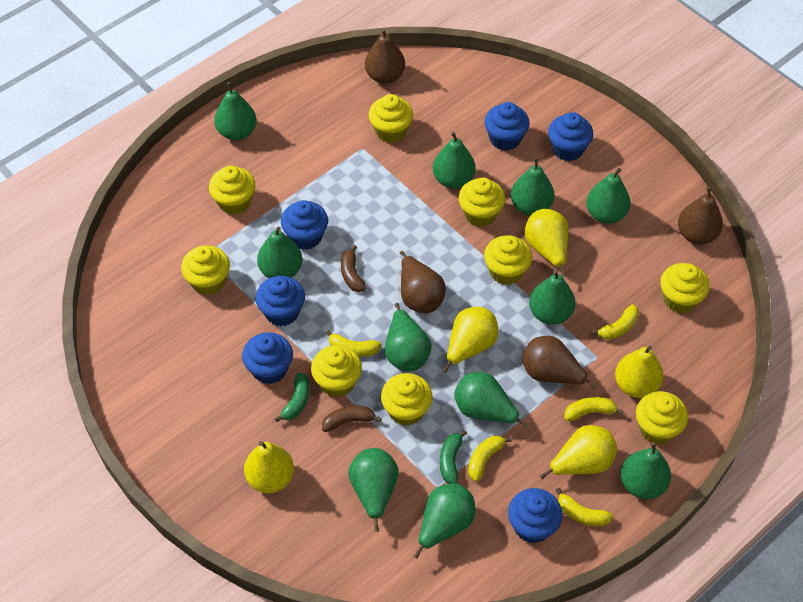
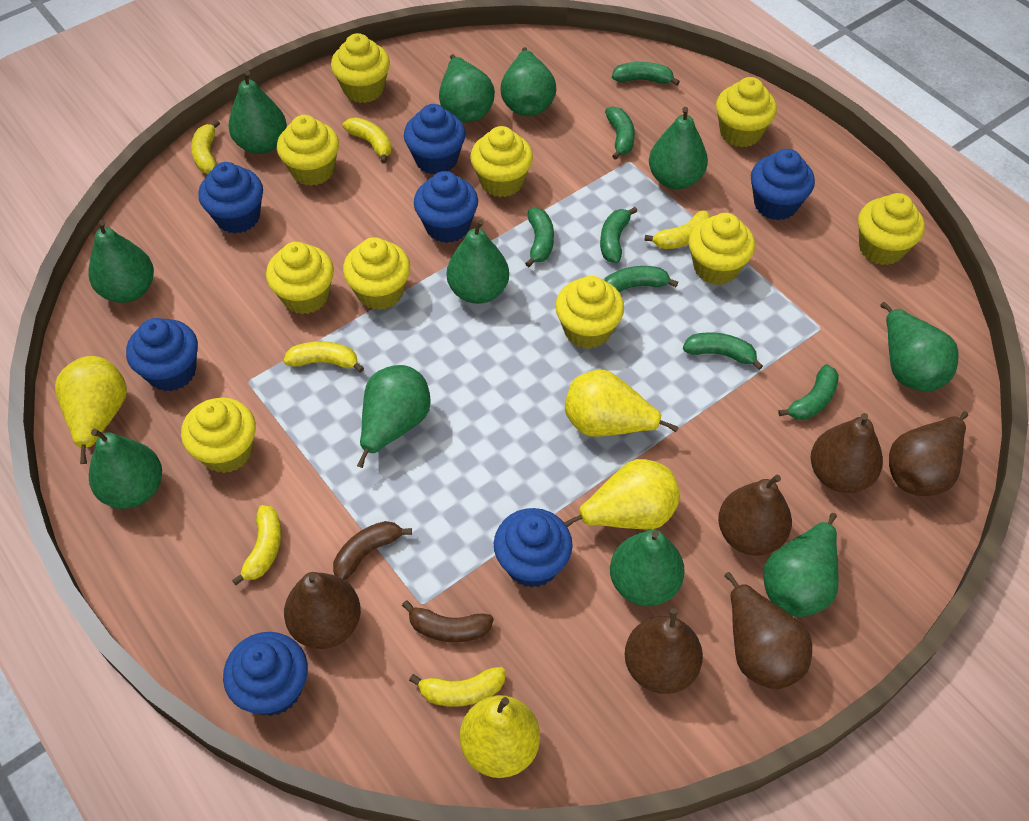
blue cupcake: [242,332,293,384] [256,276,305,326] [281,200,328,250] [485,102,530,151] [508,488,563,543] [548,112,593,161] = 6 -> [126,318,198,391] [198,162,263,234] [223,632,308,716] [404,104,466,174] [414,171,478,243] [494,508,573,588] [751,149,815,220] = 7
brown pear: [365,29,405,84] [400,251,446,313] [522,336,598,389] [678,187,723,244] = 4 -> [284,572,361,649] [625,608,703,694] [718,474,792,556] [725,572,812,689] [811,413,883,493] [889,412,968,496] = 6
green banana: [274,373,310,422] [440,430,467,484] = 2 -> [525,208,554,267] [600,207,637,263] [604,266,678,292] [605,106,635,160] [612,62,680,86] [683,332,763,370] [778,364,839,420] = 7
yellow banana: [325,330,382,357] [468,436,512,481] [556,488,613,526] [564,397,624,421] [591,304,639,340] = 5 -> [191,120,220,174] [232,505,281,585] [283,341,364,373] [343,117,392,163] [409,667,505,707] [644,210,711,249] = 6
yellow cupcake: [181,245,230,295] [209,165,255,215] [311,345,362,397] [369,94,413,143] [381,373,433,426] [459,178,505,227] [484,235,532,285] [636,391,688,444] [660,263,709,313] = 9 -> [181,398,256,473] [266,242,334,314] [277,115,339,186] [331,33,390,103] [343,237,410,310] [470,126,533,197] [555,276,624,349] [689,213,755,285] [716,77,777,147] [858,193,925,265] = 10
yellow pear: [244,441,294,493] [443,307,498,373] [525,209,568,277] [540,425,617,479] [615,346,663,398] = 5 -> [55,356,127,464] [460,695,540,778] [564,459,680,530] [565,370,678,437] = 4

